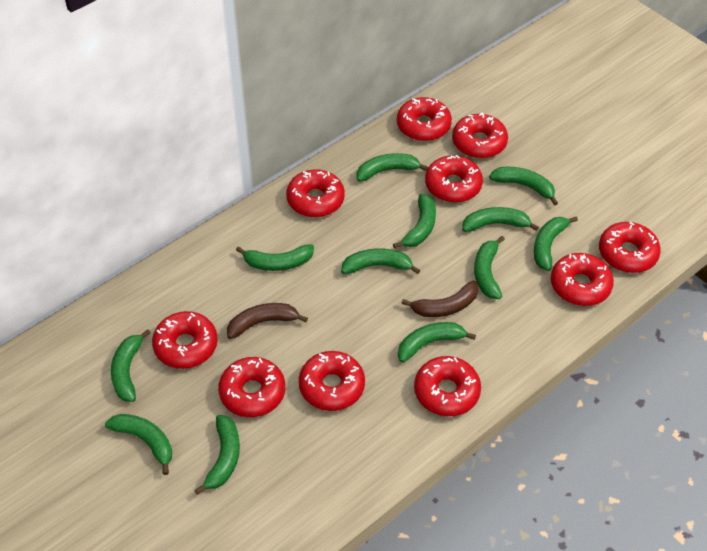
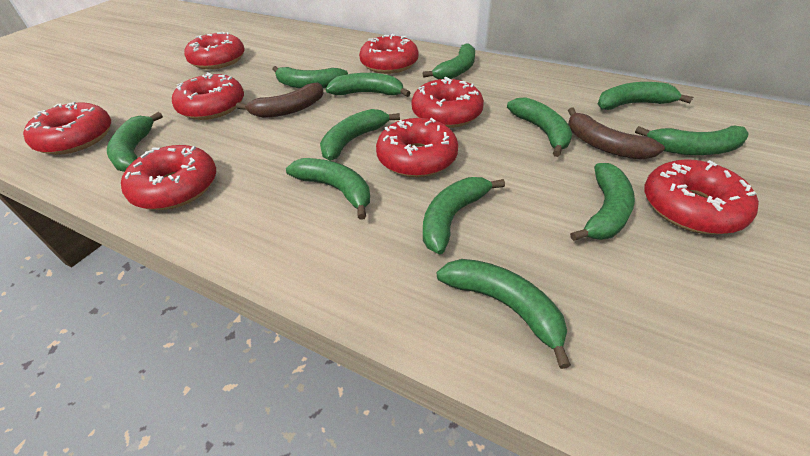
red donut: [152,311,218,369] [218,357,285,417] [286,169,345,217] [299,351,365,411] [397,97,452,141] [414,356,481,416] [425,155,483,203] [452,113,508,158] [551,253,614,306] [599,222,661,273] = 10 -> [23,102,111,155] [121,145,216,210] [172,72,244,120] [184,32,245,69] [359,34,418,74] [376,118,458,177] [411,77,484,128] [644,159,759,234] = 8

